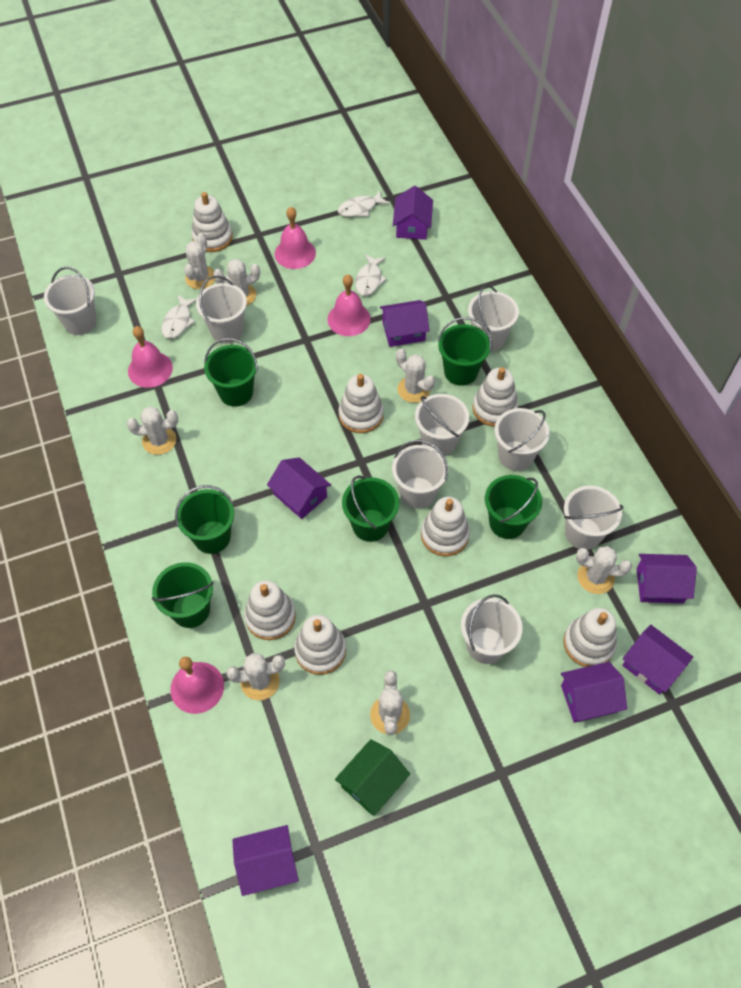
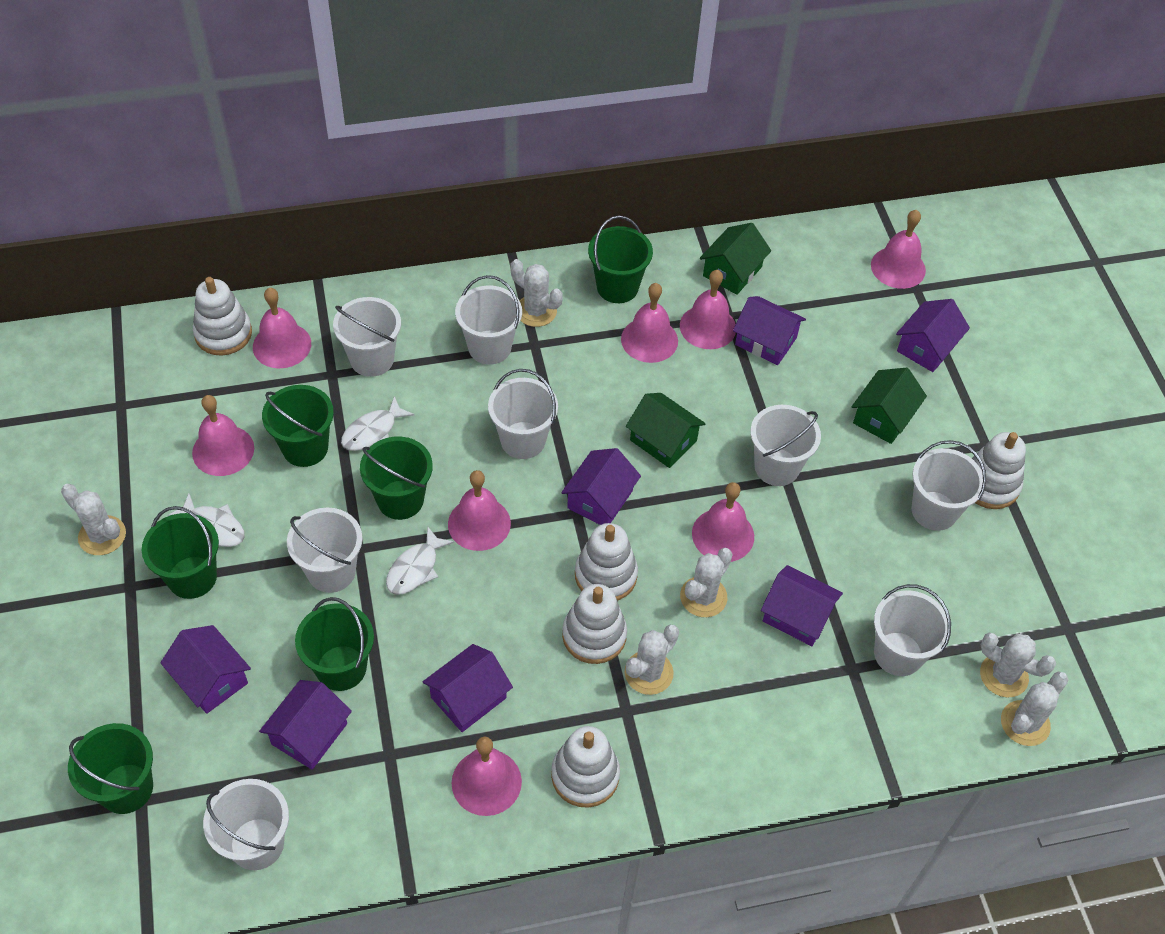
green house: [335,739,410,816] = 1 -> [626,393,706,468] [700,223,771,295] [852,368,927,444] = 3
pink bell: [128,326,173,388] [170,657,224,714] [275,207,316,269] [328,274,371,336] = 4 -> [192,395,254,476] [253,288,311,368] [448,470,511,551] [451,736,522,816] [621,283,678,363] [680,270,736,349] [692,482,754,562] [871,210,926,289] = 8
white cactus: [127,406,178,455] [184,233,215,289] [213,259,260,306] [226,653,285,700] [370,671,410,735] [396,348,435,403] [576,546,632,594] = 7 -> [61,484,126,555] [511,259,563,327] [625,625,679,695] [680,548,733,617] [980,633,1056,697] [1001,671,1068,746] = 6
white stacking toy: [192,192,233,252] [244,580,296,640] [294,615,346,675] [338,374,384,433] [421,497,470,556] [472,367,518,427] [563,608,617,667] = 7 -> [193,277,252,356] [551,726,620,808] [562,584,627,664] [575,523,638,601] [972,432,1026,509] = 5

